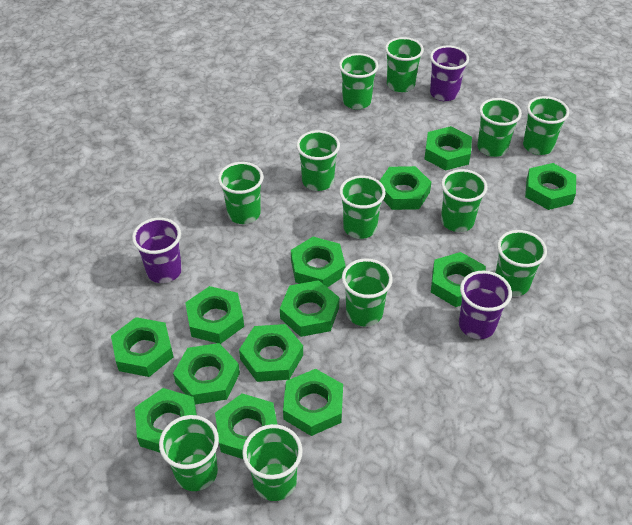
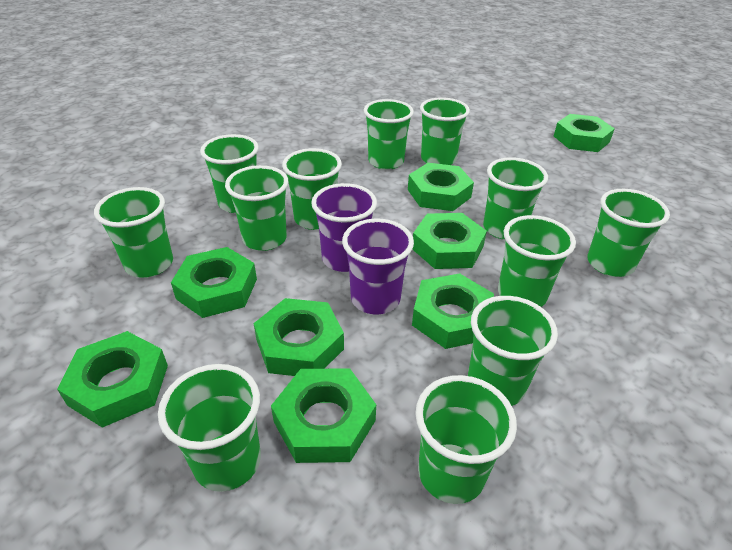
green nut: [111,317,173,377] [135,388,197,452] [173,343,240,404] [185,286,244,344] [215,393,277,459] [239,324,303,382] [280,280,340,337] [283,369,343,436] [291,237,346,287] [379,166,431,210] [424,126,472,170] [431,252,486,307] [525,163,576,210] = 13 -> [57,331,168,428] [171,247,257,318] [253,298,344,376] [271,368,376,463] [408,163,474,211] [412,213,487,269] [412,273,494,349] [554,114,615,152] = 8
purple cup: [132,218,182,283] [430,46,469,101] [459,271,512,339] = 3 -> [311,183,377,272] [342,219,414,314] = 2

